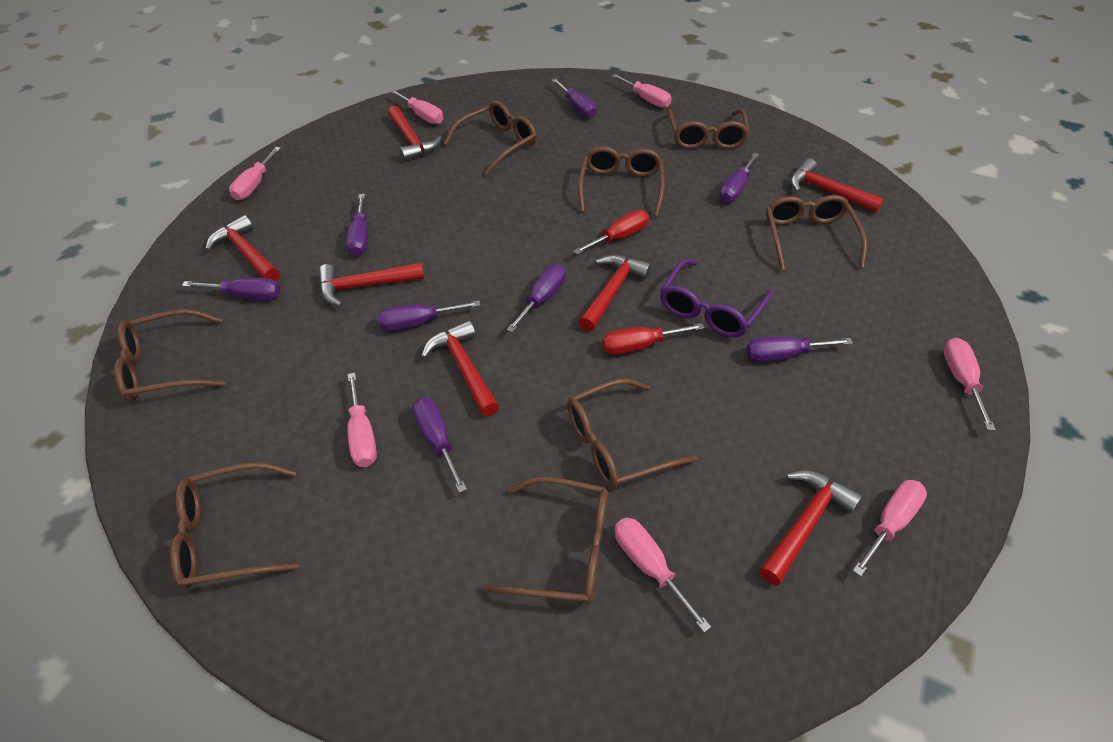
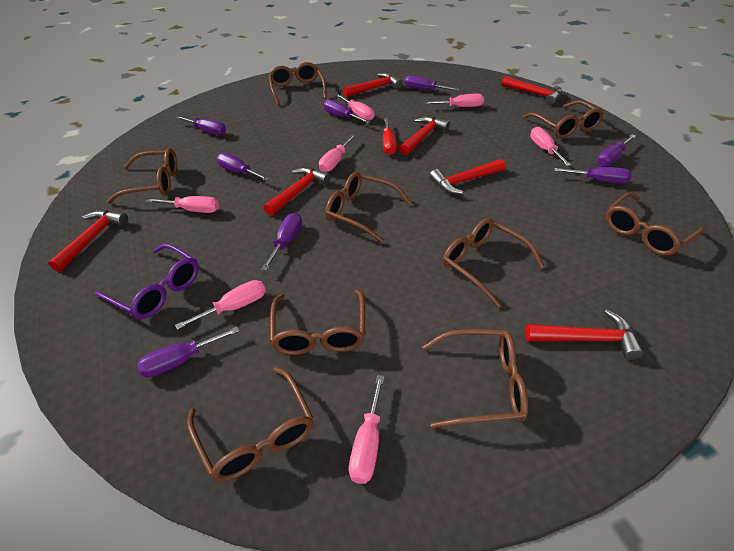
brown glasses: [114,309,225,402] [170,462,299,589] [443,101,537,175] [482,477,608,605] [567,378,698,489] [578,146,665,217] [668,109,750,149] [766,195,867,271] = 8 -> [107,148,177,204] [187,367,314,482] [268,62,327,106] [270,289,365,355] [325,172,412,243] [422,329,528,429] [443,218,545,307] [523,100,604,138] [606,192,705,256] = 9
red screwdriver: [573,210,649,255] [602,323,705,355] = 2 -> [383,118,397,155] = 1

